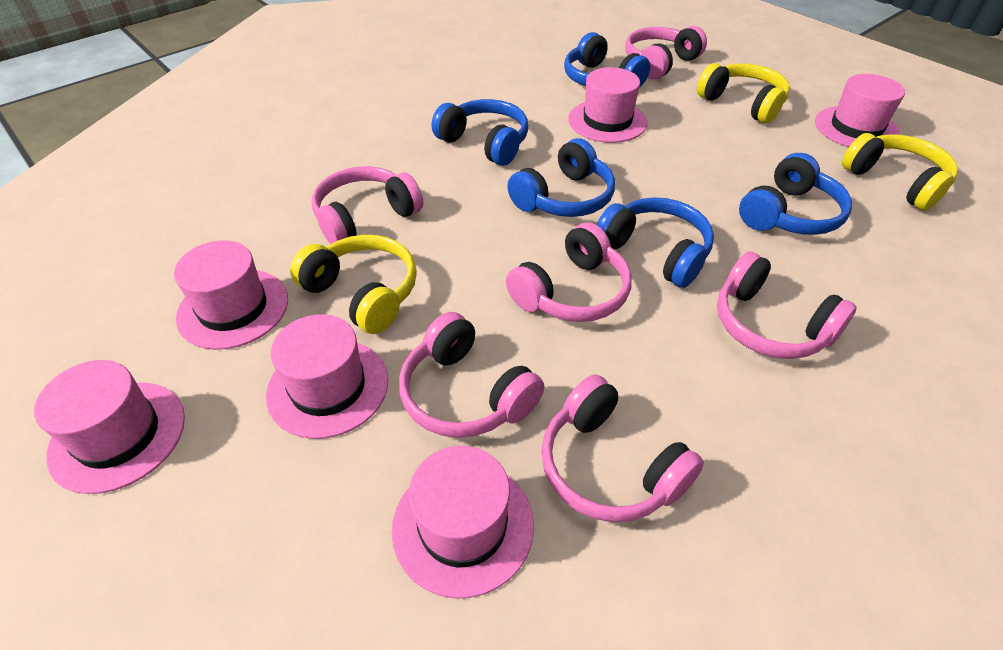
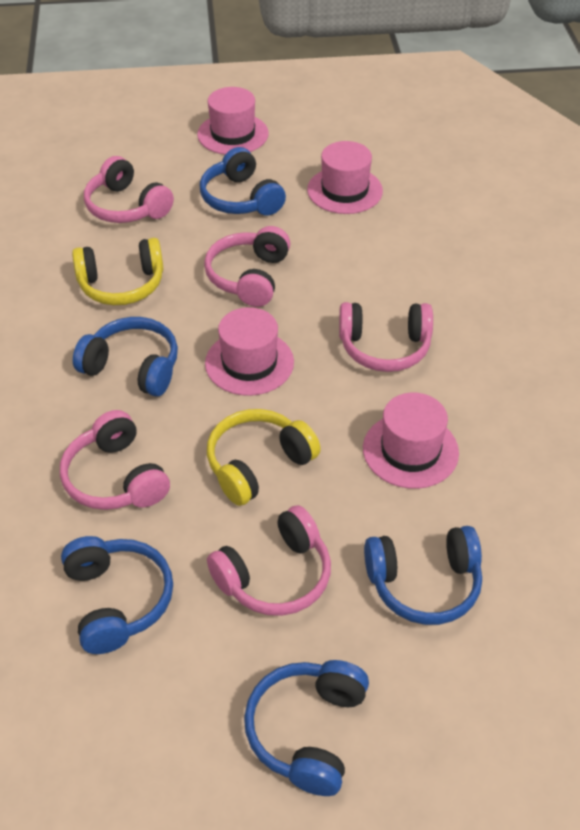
pink hat: [34,360,185,494] [174,240,288,350] [266,314,388,439] [392,446,534,598] [568,67,647,143] [815,74,905,149] = 6 -> [197,87,269,155] [205,307,294,396] [307,141,383,214] [363,392,459,489] = 4
pink headphones: [311,166,423,244] [399,312,544,438] [506,222,632,322] [541,375,704,522] [625,26,707,79] [717,251,857,359] = 6 -> [60,410,170,510] [84,156,174,223] [204,226,290,307] [207,505,331,616] [339,302,433,372] = 5
yellow headphones: [290,235,417,334] [697,63,790,123] [842,133,958,211] = 3 -> [72,238,163,305] [207,409,321,506] = 2

